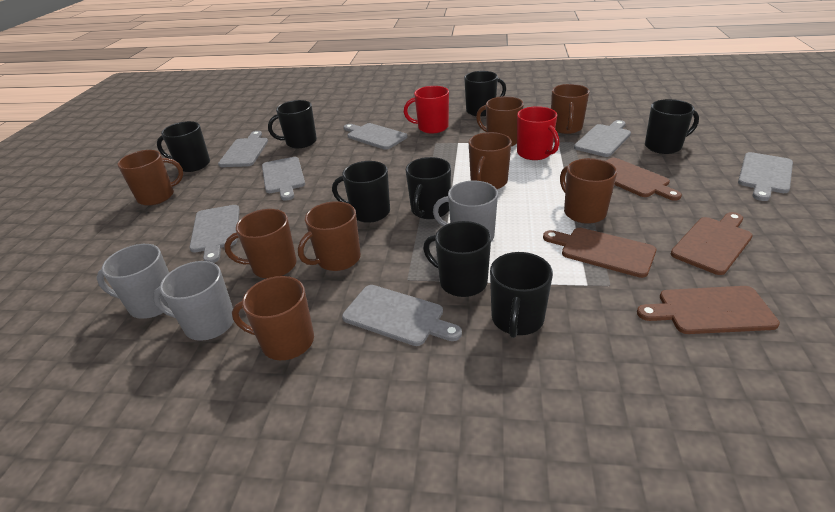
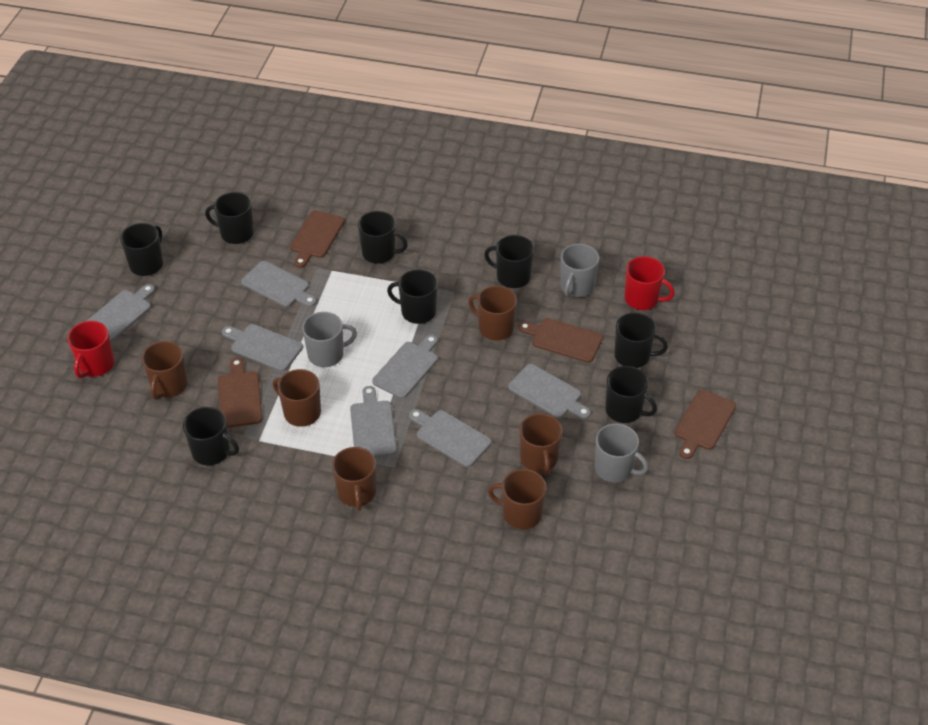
brown mug: [117,150,183,206] [224,209,297,279] [232,276,314,360] [298,201,361,271] [469,132,512,189] [476,96,524,146] [551,84,589,134] [560,158,617,224] = 8 -> [142,341,188,400] [273,369,321,427] [332,447,376,511] [468,286,517,340] [488,469,546,529] [519,413,563,476] = 6

